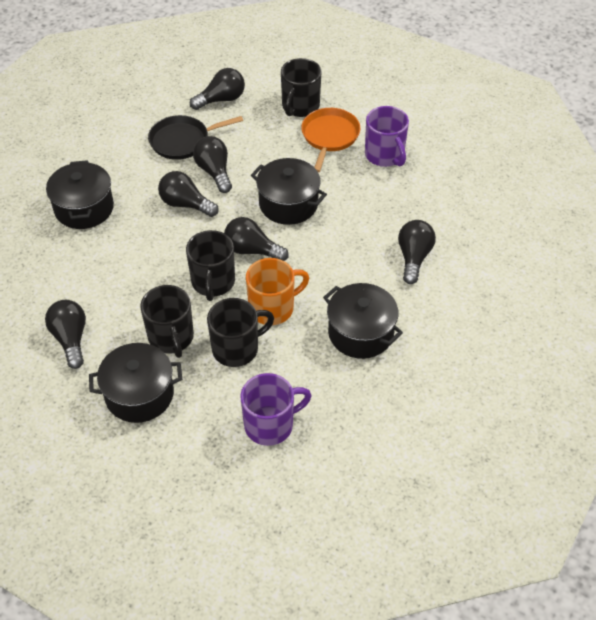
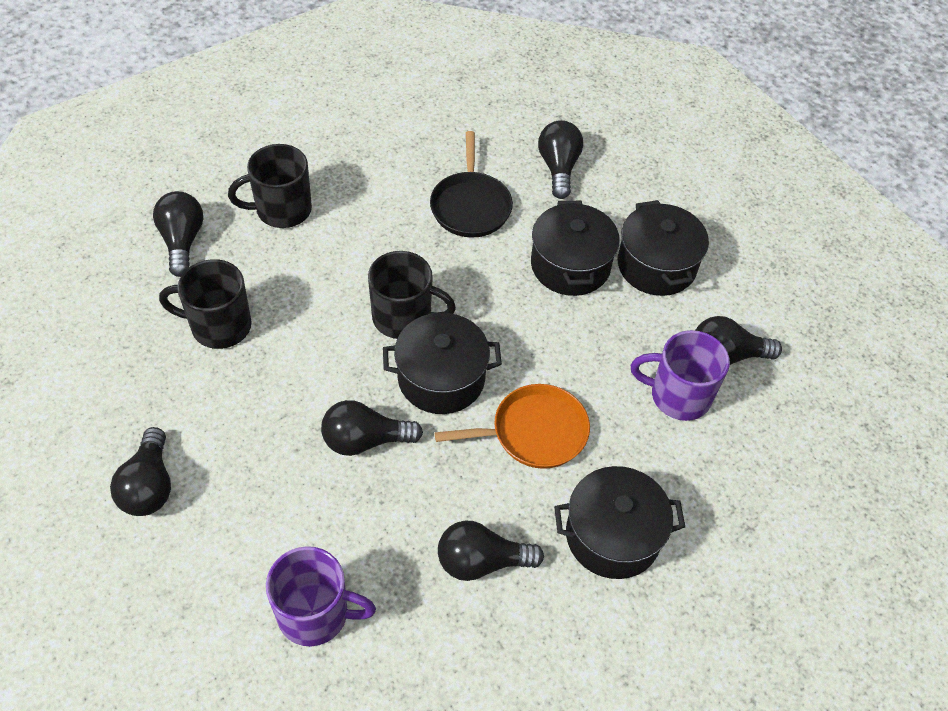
black mug: [140,285,194,358] [186,230,235,301] [207,298,274,367] [281,58,322,117] = 4 -> [159,259,252,349] [228,144,312,228] [368,251,456,339] = 3
orange mug: [246,258,309,325] = 1 -> none = 0

